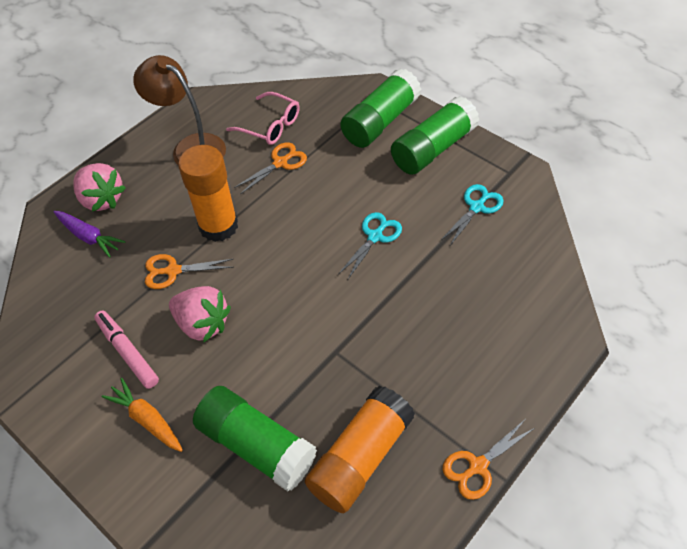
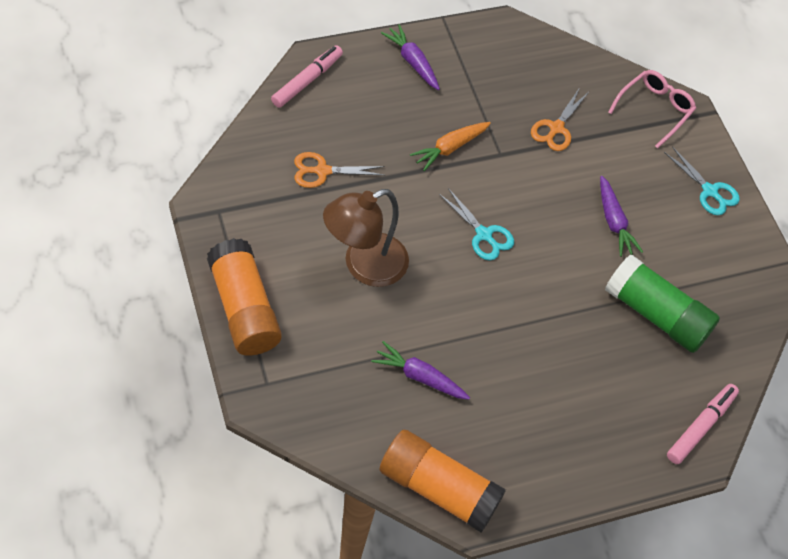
green glue stick: [193,386,317,491] [340,68,421,148] [391,96,480,175] = 3 -> [605,254,720,353] = 1
orange scissors: [145,254,234,289] [234,142,307,194] [443,420,536,500] = 3 -> [294,152,385,188] [531,87,589,151] = 2
pink marker: [94,310,159,389] = 1 -> [271,45,343,108] [667,384,739,464] = 2
pink strawberry: [73,163,126,212] [169,286,231,342] = 2 -> none = 0
purple carrot: [54,211,126,258] = 1 -> [371,341,470,400] [381,24,440,90] [600,176,643,257] = 3

